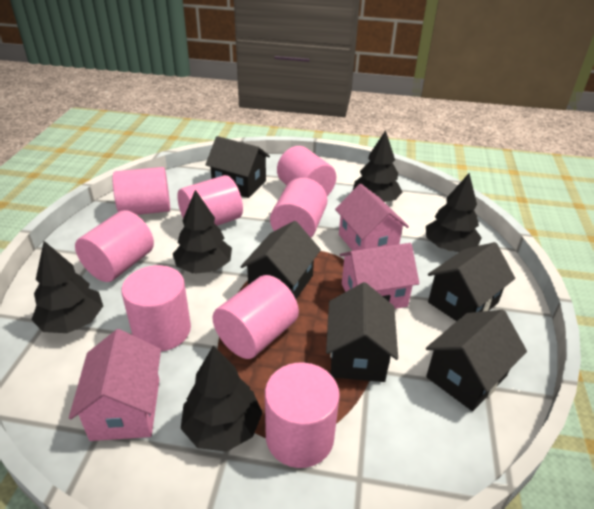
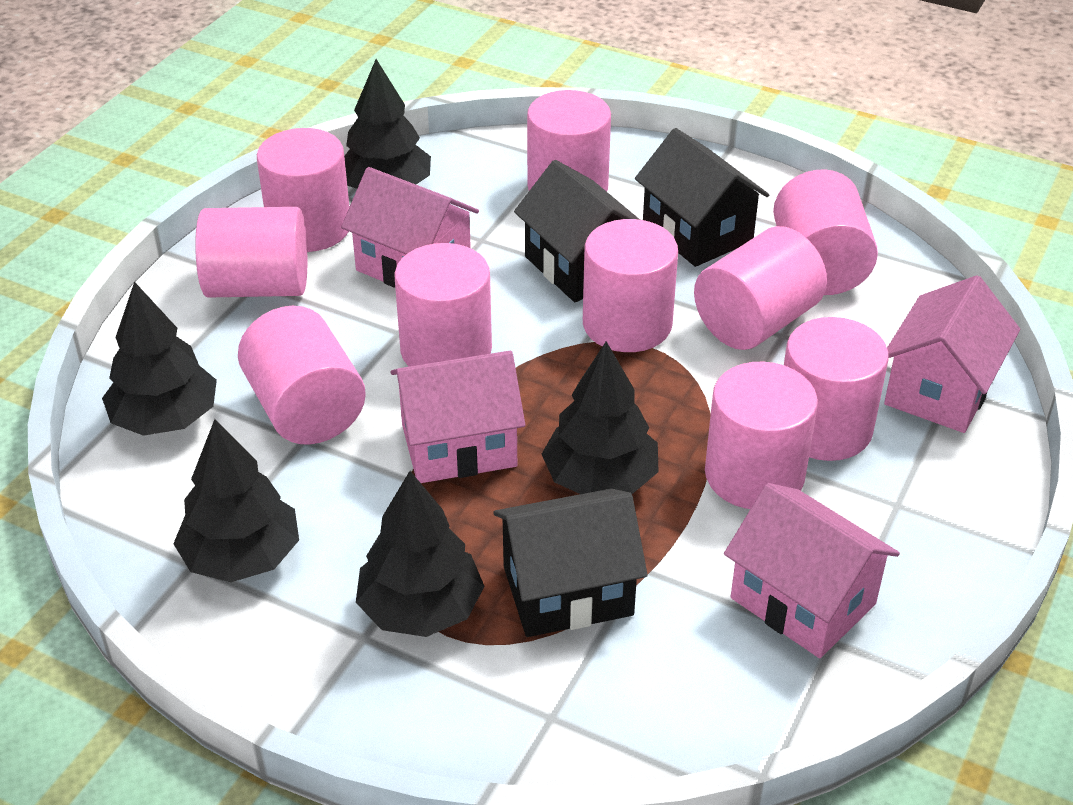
black house: [205,136,270,198] [240,221,321,299] [326,282,398,382] [426,310,527,411] [428,242,515,321] = 5 -> [493,489,648,637] [514,160,640,302] [635,128,769,267] = 3
pink cylinder: [75,210,154,282] [113,167,170,215] [121,265,191,351] [177,175,243,226] [212,275,299,359] [265,362,340,468] [270,178,328,238] [277,146,336,196] = 8 -> [195,207,307,298] [238,306,366,444] [257,128,349,252] [394,243,492,367] [527,90,611,191] [583,219,678,352] [694,226,827,350] [705,362,818,509] [773,169,878,295] [784,317,889,461] = 10
pink house: [69,329,161,441] [335,184,409,251] [340,243,419,309] = 3 -> [341,167,479,288] [390,351,525,483] [724,483,900,658] [884,275,1020,433] = 4

